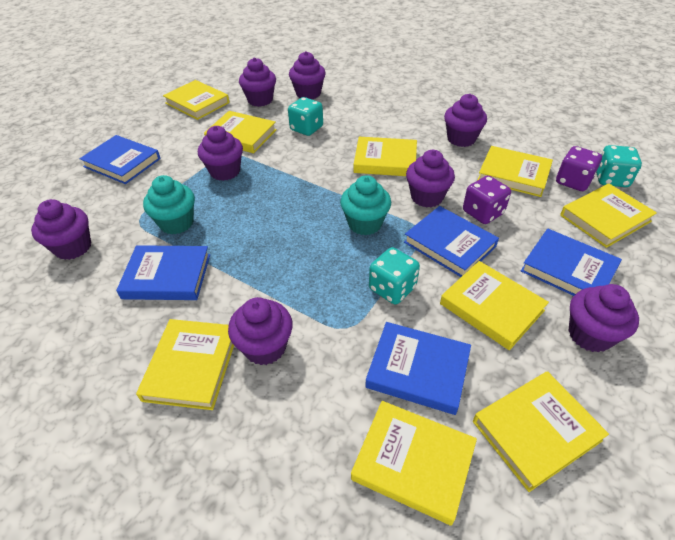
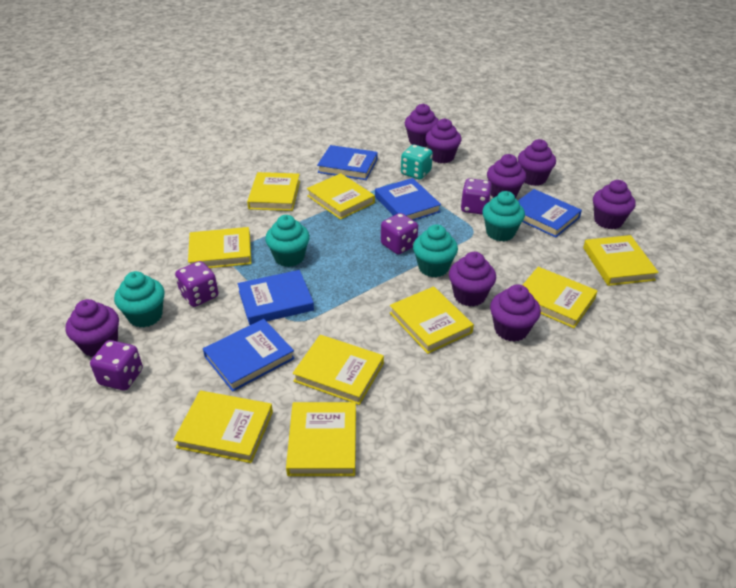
purple dice: [463,176,511,224] [556,146,602,191] = 2 -> [90,340,143,390] [175,261,218,307] [381,213,418,254] [461,178,492,215] = 4
turquoise cupcake: [143,175,195,234] [340,175,391,235] = 2 -> [114,271,165,327] [265,215,310,267] [413,224,458,277] [482,191,525,241] = 4
turquoise dice: [288,97,323,136] [369,247,420,305] [596,145,642,187] = 3 -> [401,145,433,180] = 1

